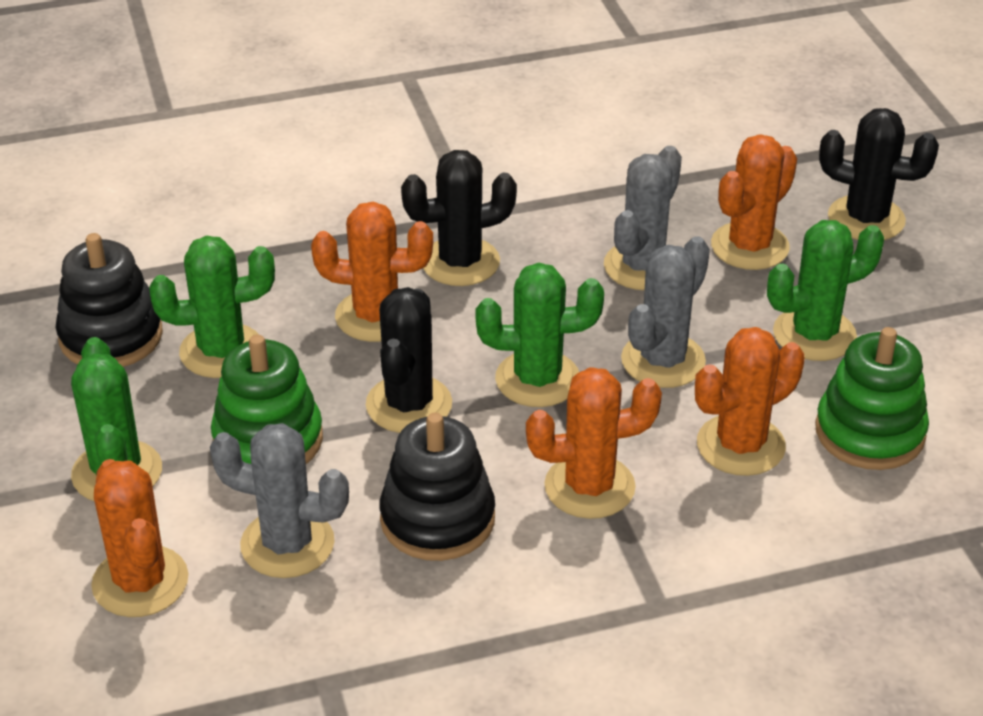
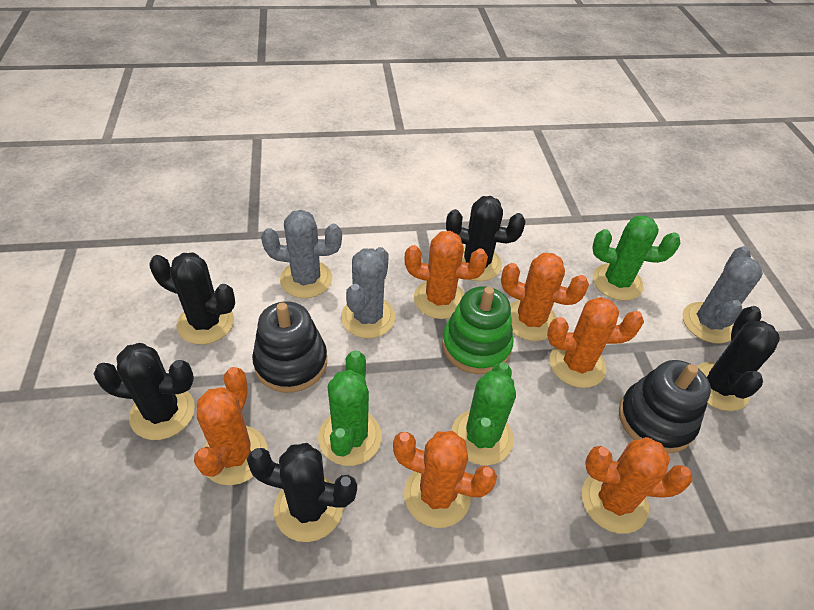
black cactus: [366,287,452,433] [401,150,517,286] [819,108,939,240] = 3 -> [94,343,195,440] [150,253,235,345] [247,443,357,542] [446,196,526,281] [697,306,780,411] = 5
green cactus: [71,337,162,501] [149,236,275,378] [475,263,604,407] [767,220,884,361] = 4 -> [318,350,382,466] [451,362,516,465] [593,215,680,301] = 3
green stacking toy: [211,335,323,464] [815,327,929,470] = 2 -> [442,286,513,374] = 1
orange cactus: [91,459,189,617] [311,202,433,342] [526,367,662,519] [695,327,805,476] [711,134,797,270] = 5 -> [194,367,268,485] [393,431,497,528] [405,231,488,319] [501,253,589,341] [547,297,644,388] [582,437,693,534] = 6

